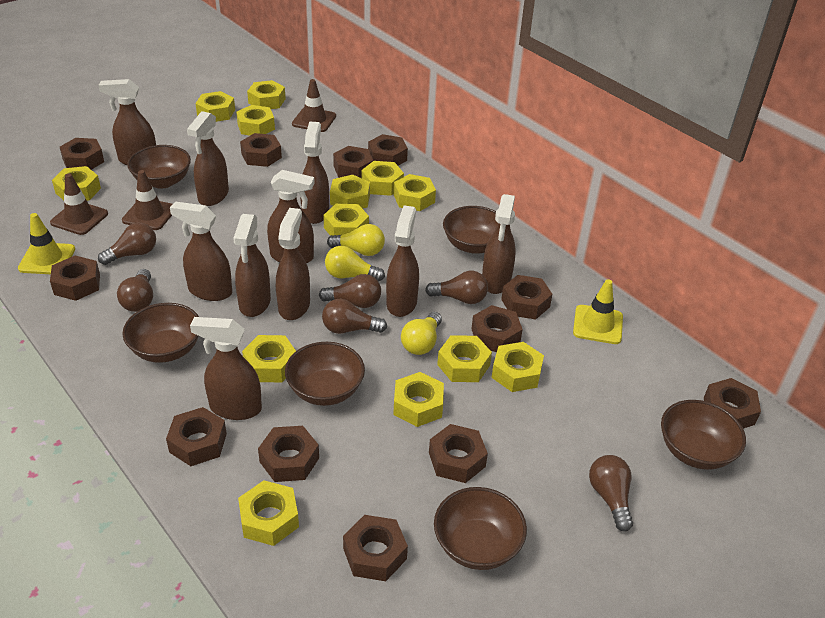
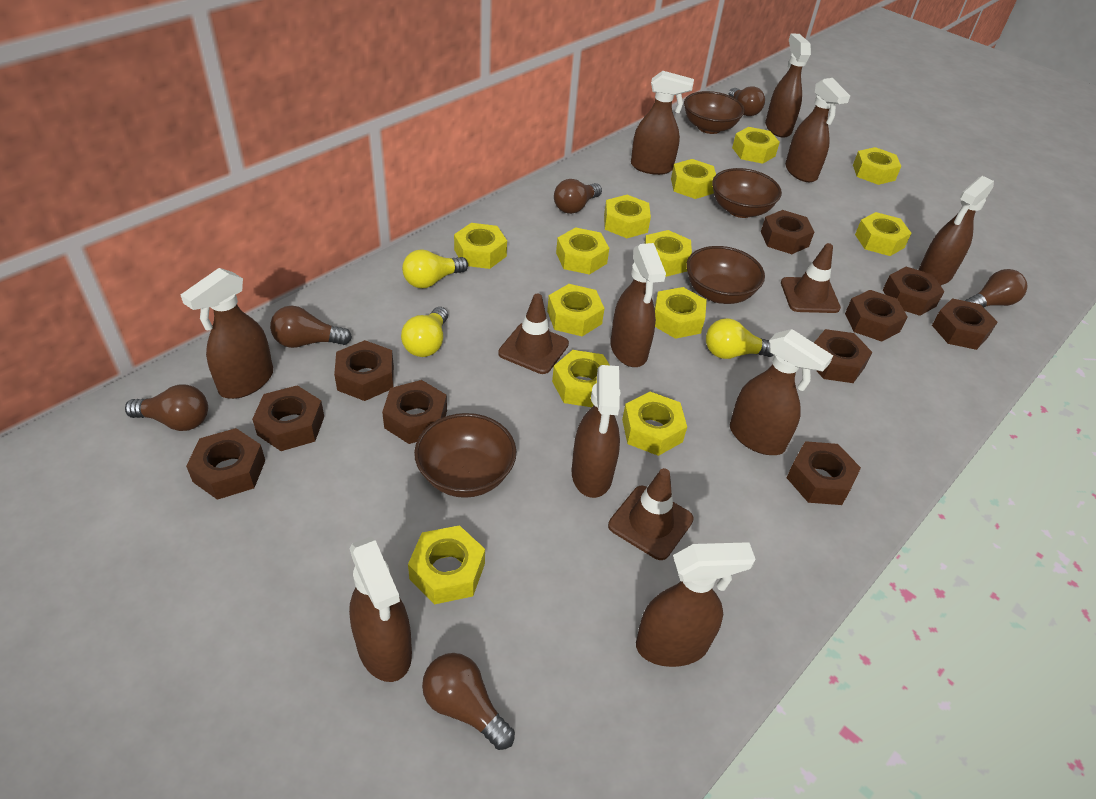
brown bowl: [122,303,199,363] [127,145,191,189] [285,342,365,406] [434,487,527,570] [443,206,498,254] [661,400,746,470] = 6 -> [414,413,516,498] [684,91,745,134] [686,246,765,304] [712,168,782,218] = 4
brown nut: [50,255,100,301] [60,138,104,170] [166,407,227,466] [240,133,282,167] [258,426,319,482] [333,146,374,178] [343,515,408,581] [368,134,408,166] [429,424,488,483] [472,305,523,352] [501,275,552,319] [704,378,761,429] = 12 -> [186,428,265,500] [252,385,324,451] [334,340,394,401] [382,380,447,444] [761,210,814,254] [786,441,861,505] [814,329,872,383] [845,290,907,342] [883,267,944,316] [932,298,998,350] = 10
yellow traffic cone: [18,213,75,274] [573,279,623,344] = 2 -> none = 0

